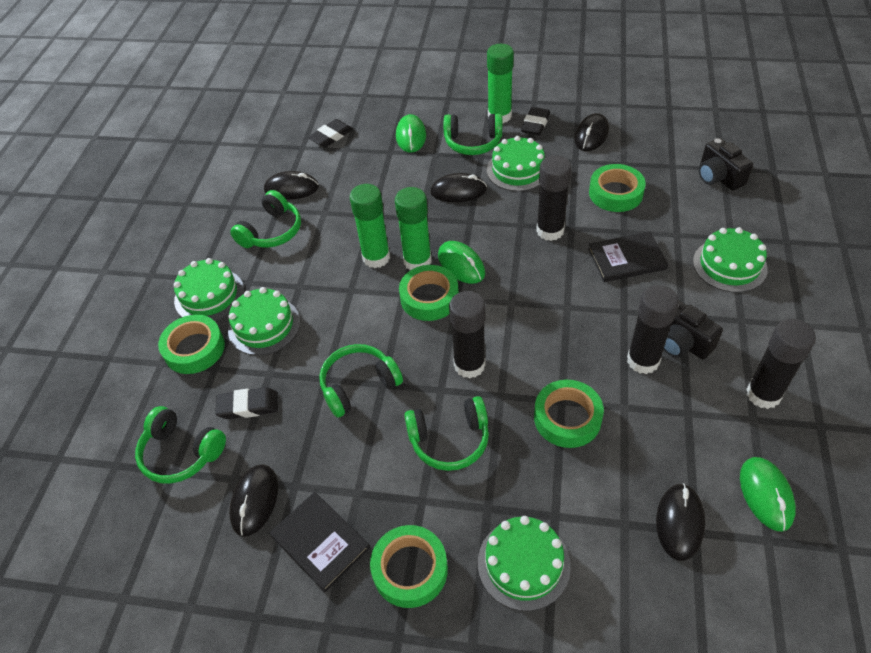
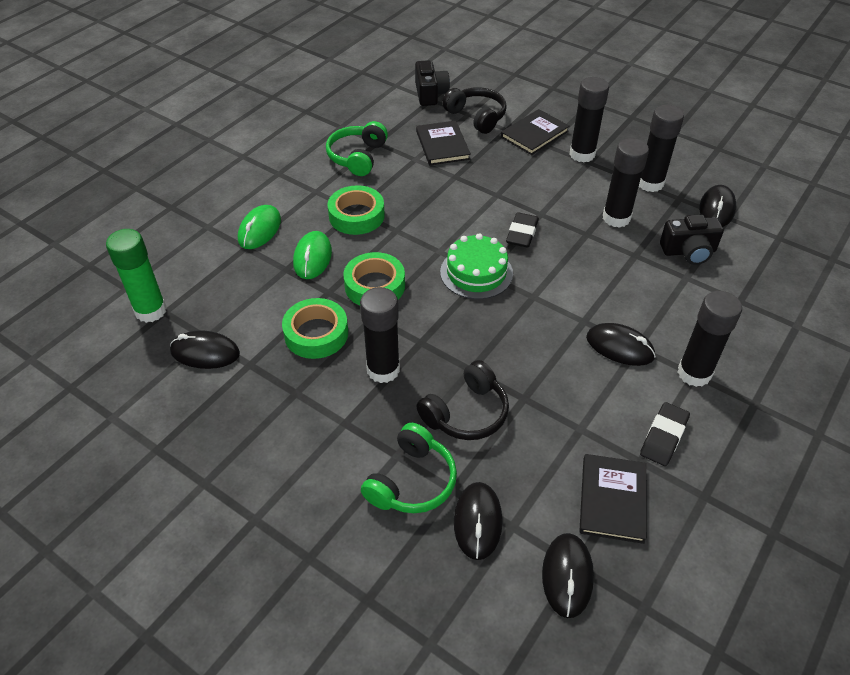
black book: [269,492,370,592] [588,231,668,282] = 2 -> [416,121,471,165] [501,109,570,155] [579,454,647,544] = 3
black eraser: [215,387,278,419] [308,119,353,147] [521,107,550,135] = 3 -> [506,212,539,248] [640,402,690,466] = 2
black glue stick: [449,291,486,379] [536,155,572,241] [627,285,679,374] [746,319,816,409] = 4 -> [360,287,400,383] [569,77,609,162] [603,138,649,228] [639,105,684,192] [677,291,742,387] = 5
black headphones: none = 0 -> [416,360,509,440] [442,87,507,134] = 2
green cake: [174,258,244,321] [228,287,300,355] [478,516,571,611] [487,136,545,191] [693,227,768,293] = 5 -> [440,233,513,299] = 1
green glue stick: [350,184,390,268] [395,187,432,270] [487,44,514,124] = 3 -> [106,229,167,323] = 1
green headphones: [135,406,226,484] [230,190,301,248] [319,344,403,418] [404,396,489,471] [444,114,502,155] = 5 -> [326,121,388,176] [361,423,457,513] = 2
green mouse: [396,114,426,153] [438,241,485,284] [740,457,796,531] = 3 -> [238,205,281,249] [293,231,332,279] = 2
green tape: [158,315,225,374] [370,525,448,608] [399,265,459,321] [534,380,604,448] [589,164,646,212] = 5 -> [282,298,348,359] [328,185,385,235] [343,252,405,305] = 3

